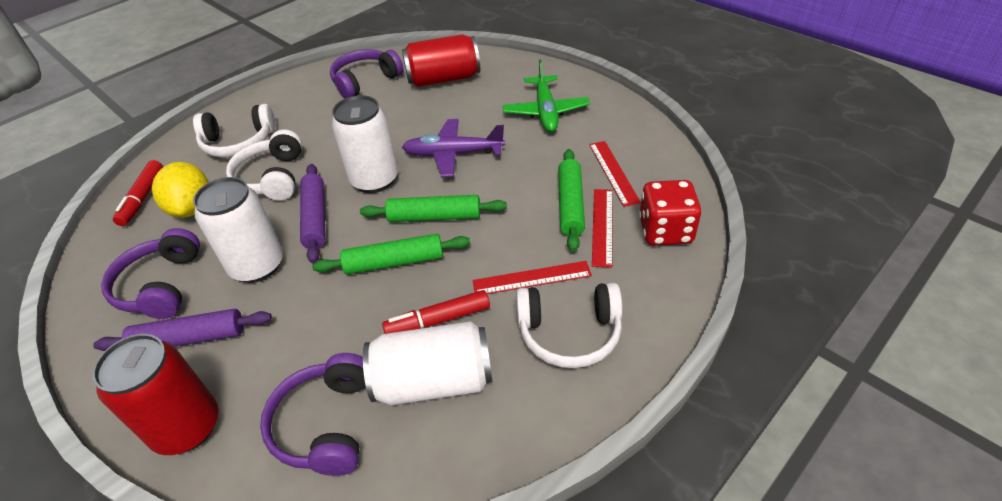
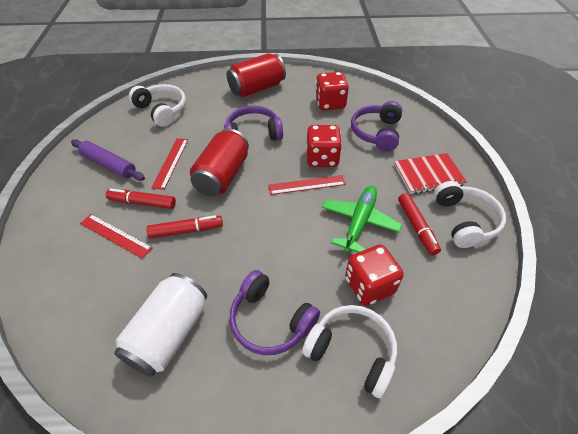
green rolling pin: [312,234,470,275] [360,195,507,222] [558,149,585,252] = 3 -> none = 0
purple plane: [402,119,505,177] = 1 -> none = 0
purple rolling pin: [93,309,272,351] [300,164,326,263] = 2 -> [71,139,145,181] = 1
red dice: [639,180,701,246] = 1 -> [306,125,342,167] [315,72,349,110] [345,244,404,306] = 3
red marker: [113,160,163,226] [382,290,490,334] = 2 -> [106,189,176,209] [146,215,223,239] [398,193,441,255] = 3
red notebook: none = 0 -> [394,153,467,194] = 1
white can: [193,177,283,283] [331,95,398,193] [363,321,492,405] = 3 -> [114,273,207,377] = 1
yellow lemon: [152,162,208,218] = 1 -> none = 0

